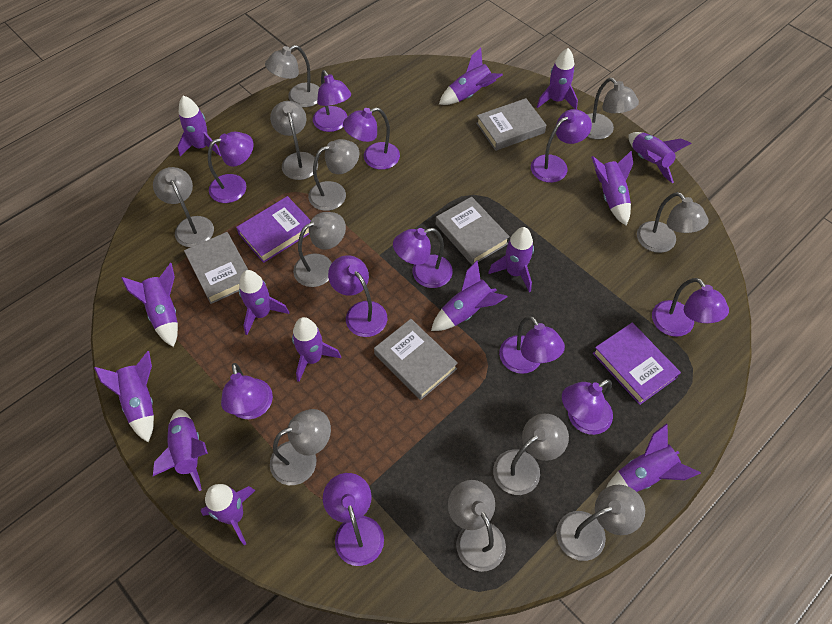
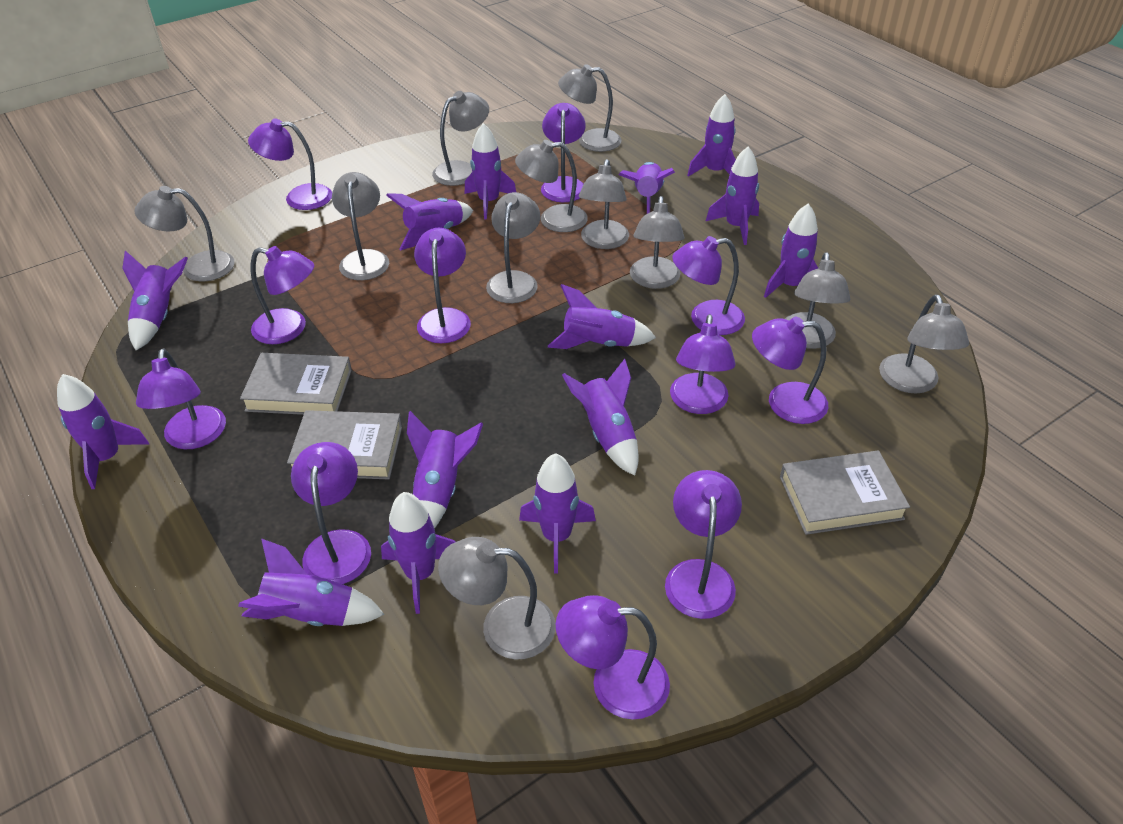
grey book: [184,232,248,304] [374,319,458,400] [436,197,510,265] [476,98,546,151] = 4 -> [240,353,352,415] [287,410,402,479] [780,451,910,535] = 3
purple book: [236,196,311,263] [593,323,681,405] = 2 -> none = 0

